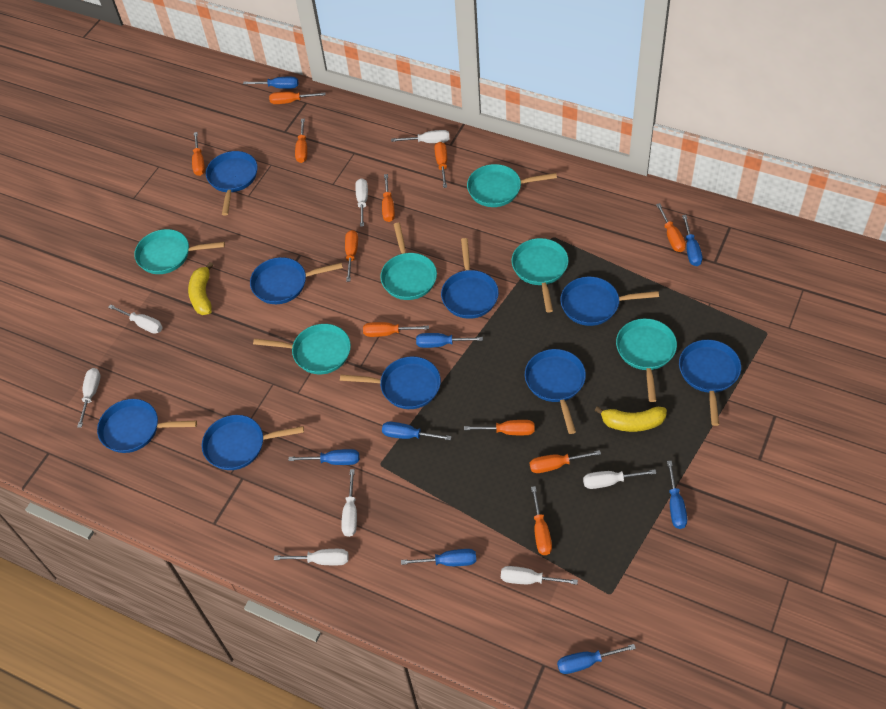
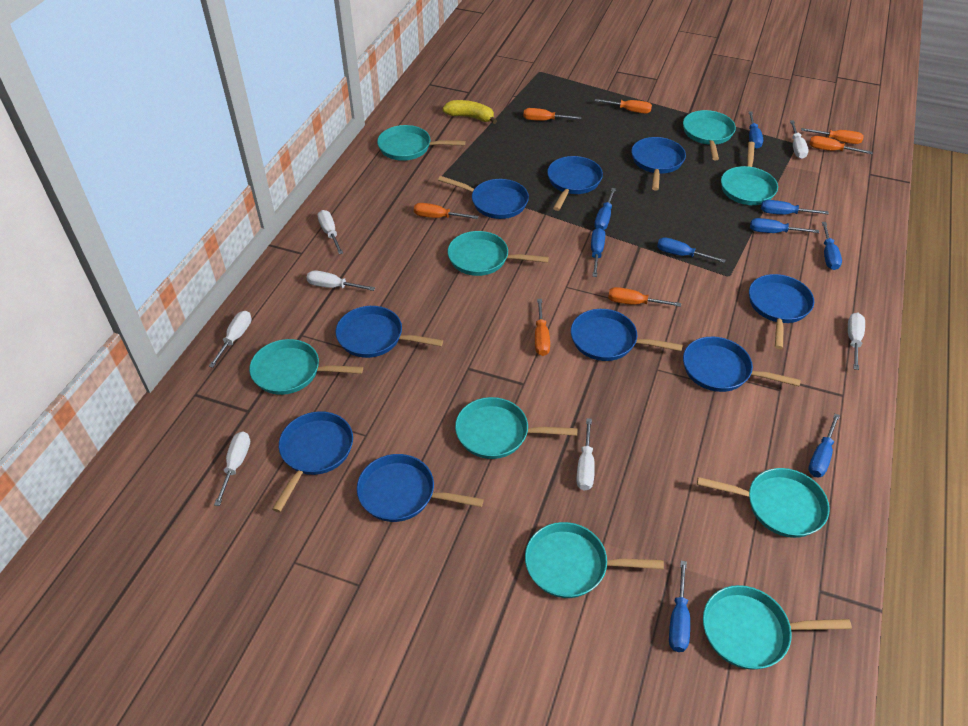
blue screwdriver: [243,77,298,89] [288,449,359,465] [382,422,452,440] [401,549,476,566] [416,333,483,348] [557,644,636,674] [667,461,687,529] [682,215,702,266] = 8 -> [591,228,605,277] [594,188,616,230] [657,237,726,263] [669,561,690,652] [749,111,763,149] [750,218,819,233] [761,200,829,215] [808,413,840,477] [822,222,842,270] = 9
orange screwdriver: [192,132,205,176] [269,91,326,104] [295,119,307,163] [345,230,358,282] [363,322,429,337] [382,174,395,222] [434,142,447,188] [464,420,534,435] [530,450,601,473] [531,486,552,555] [656,203,686,252] = 11 -> [414,203,478,219] [523,108,581,121] [535,299,550,356] [595,99,652,114] [608,287,681,307] [801,128,864,144] [809,136,873,154] = 7
turquoise pan: [134,229,225,274] [253,324,351,374] [380,223,437,300] [467,164,557,207] [512,238,569,313] [616,319,677,402] = 6 -> [249,339,363,395] [377,125,466,161] [448,231,549,276] [455,397,578,459] [525,522,664,598] [683,110,736,160] [697,468,830,538] [703,585,852,670] [721,142,778,205] = 9
white screwdriver: [77,368,101,427] [108,304,163,334] [274,549,349,565] [341,469,357,537] [355,178,368,227] [391,130,450,143] [501,566,578,585] [583,469,656,489] = 8 -> [209,311,252,368] [214,432,250,506] [306,270,375,291] [317,210,343,254] [577,418,595,490] [790,120,809,159] [848,313,865,370] = 7
yellow banana: [188,262,213,315] [594,406,667,432] = 2 -> [442,100,497,124] = 1

